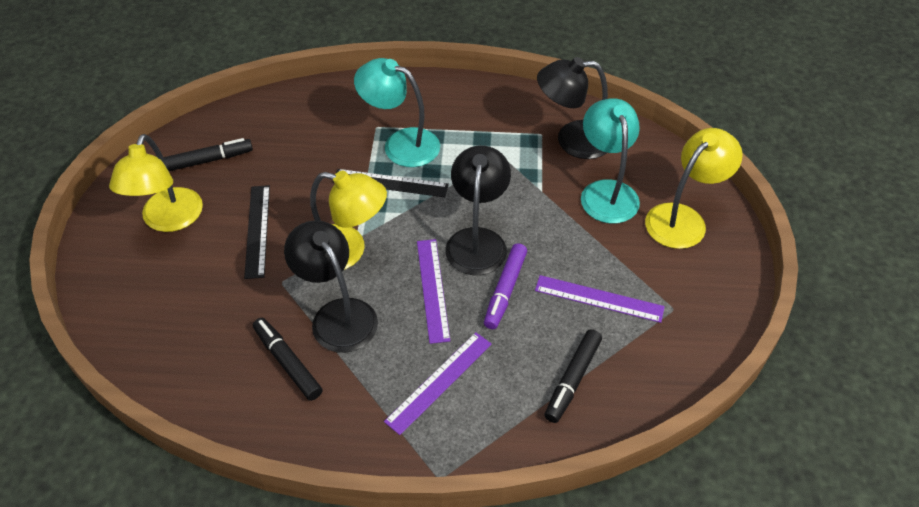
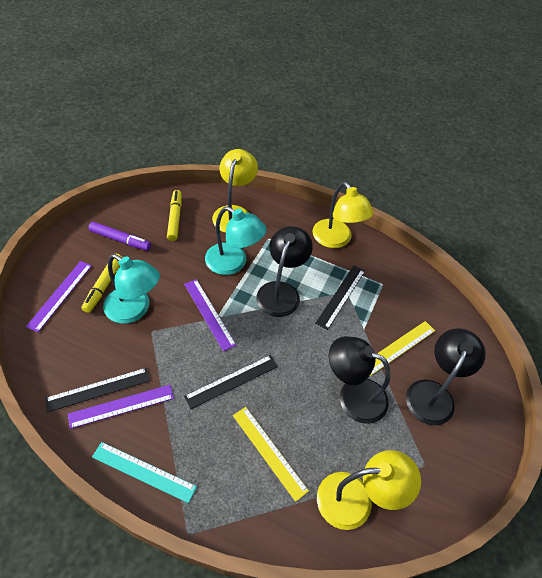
black marker: [164,138,253,171] [253,318,323,401] [545,329,602,423] = 3 -> none = 0
black ruler: [244,185,270,279] [333,169,449,197] = 2 -> [45,368,150,413] [184,355,278,409] [315,265,365,330] = 3
turquoise ruler: none = 0 -> [92,442,197,503] = 1
yellow marker: none = 0 -> [81,254,123,313] [167,190,182,241] = 2
yellow ruler: none = 0 -> [233,407,309,502] [370,321,435,376] = 2

